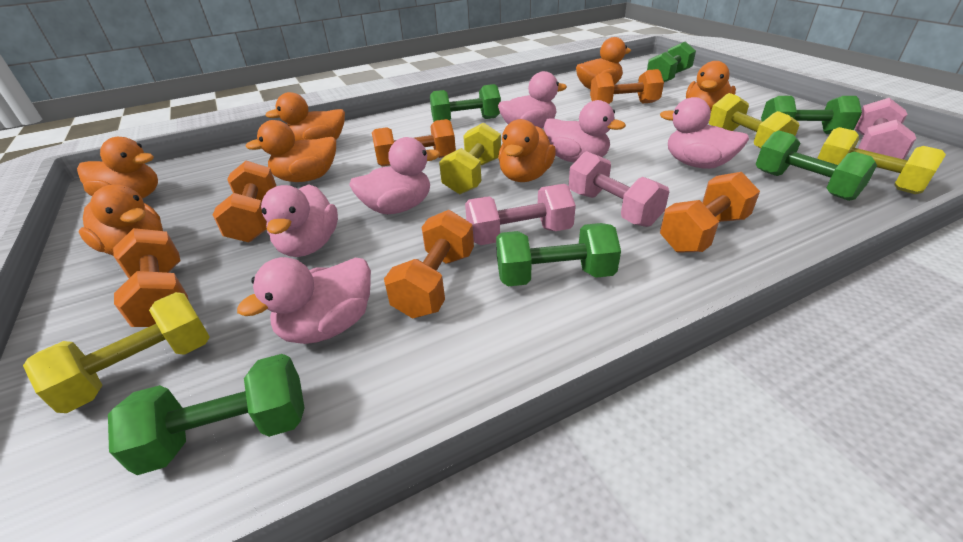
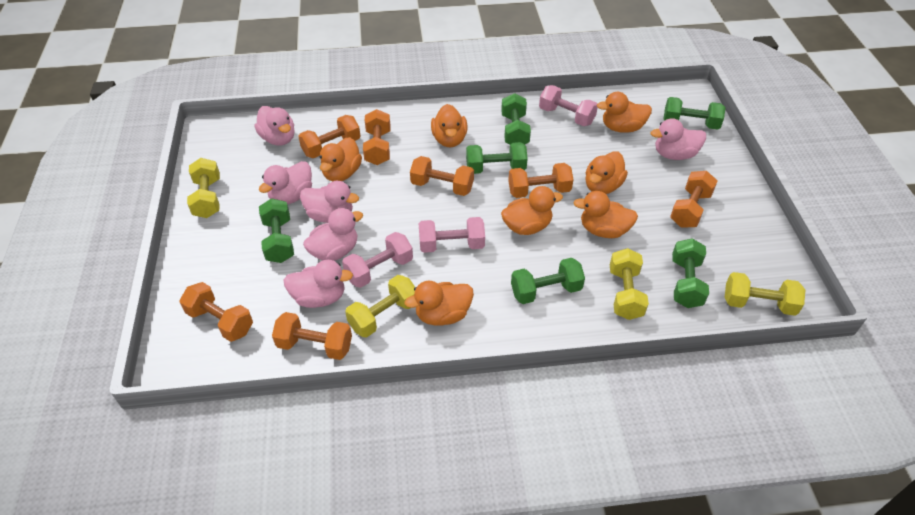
orange dumbbell: [113,228,188,327] [213,161,276,243] [372,119,456,167] [384,210,474,319] [590,69,664,104] [660,172,760,253] = 6 -> [180,282,253,342] [272,312,352,360] [298,115,360,158] [363,109,391,165] [410,156,474,196] [508,163,574,198] [670,171,717,228] = 7

